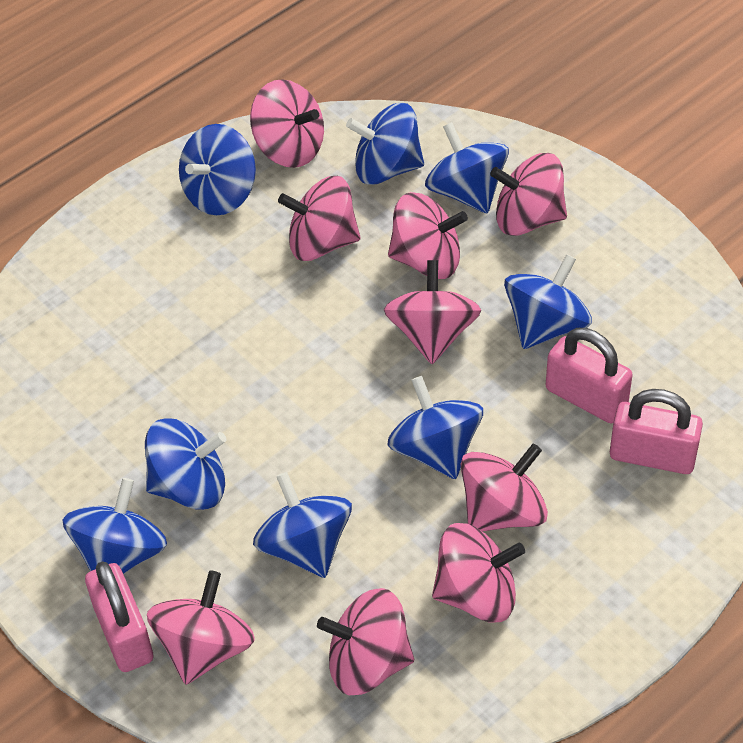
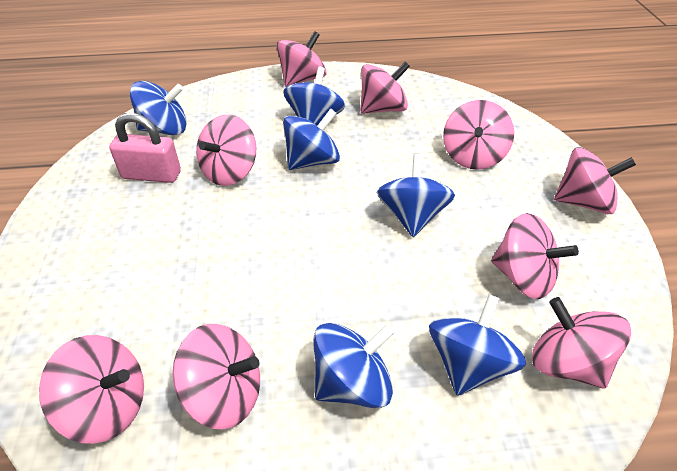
blue spinning top: [63,478,167,574] [145,418,227,510] [179,124,256,215] [253,472,352,578] [346,103,424,185] [387,376,483,479] [425,122,509,214] [504,254,592,349] = 8 -> [130,81,187,135] [283,67,345,126] [283,108,340,170] [313,323,395,408] [377,154,455,237] [429,294,526,396] = 6
pink padlock: [85,561,153,672] [546,328,633,423] [610,389,703,474] = 3 -> [109,113,181,183] = 1

